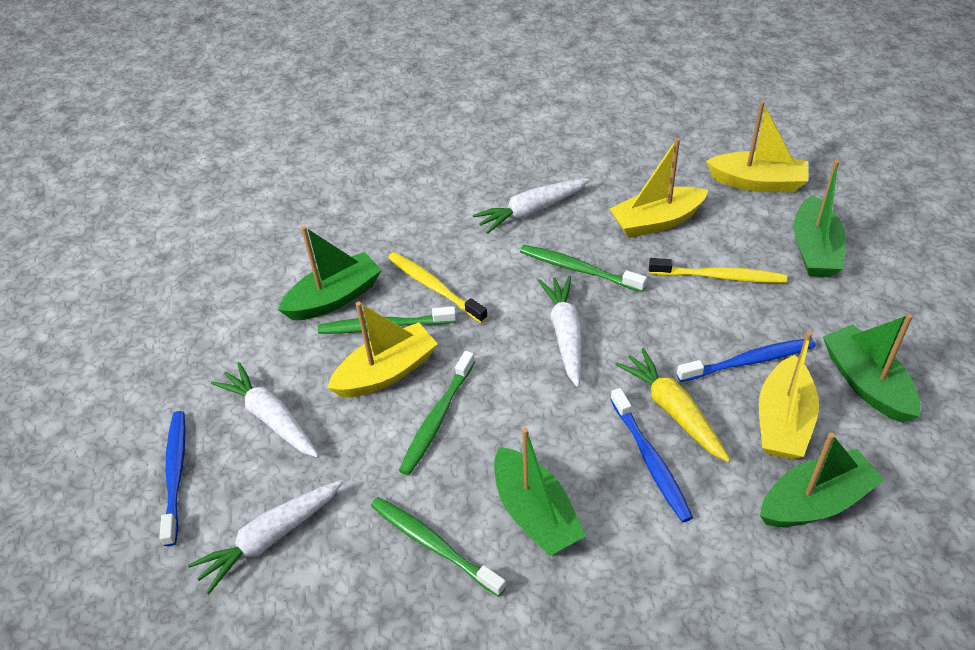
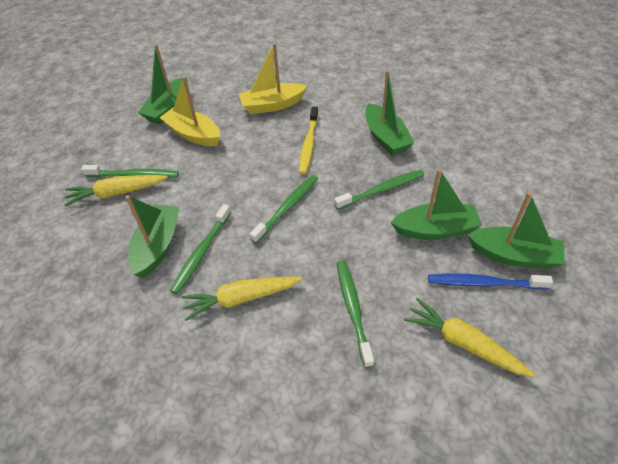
blue toothbrush: [159,411,186,546] [610,388,693,523] [677,338,816,382] = 3 -> [428,274,553,289] = 1
green toothbrush: [318,306,456,334] [371,497,506,597] [399,351,475,475] [520,245,647,292] = 4 -> [81,165,179,178] [170,204,231,294] [249,175,318,243] [334,170,425,210] [337,260,374,368] = 5
white carrot: [188,480,343,594] [211,362,319,458] [473,178,590,234] [538,276,582,387] = 4 -> none = 0
yellow boat: [327,302,438,397] [610,138,709,238] [706,101,808,192] [759,331,819,459] = 4 -> [159,76,220,146] [239,43,307,114] = 2
yellow carrot: [615,348,731,462] = 1 -> [65,175,168,206] [181,277,302,321] [404,298,535,377] = 3
yellow toothbrush: [388,252,488,323] [649,258,787,283] = 2 -> [299,107,318,175] = 1

